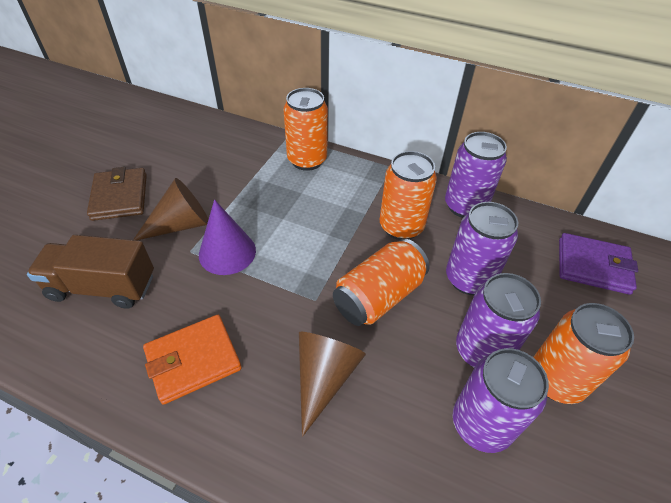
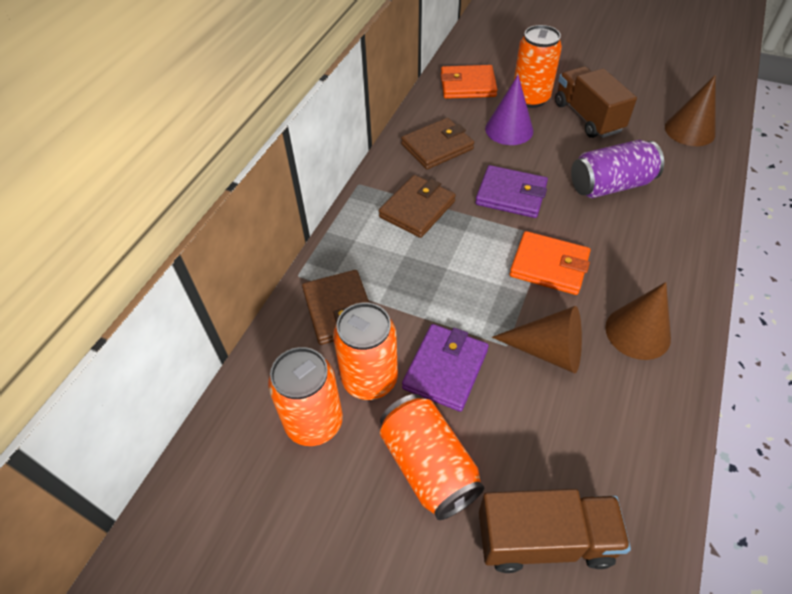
brown cone: [133,178,208,240] [299,332,366,437] = 2 -> [492,306,582,374] [605,282,671,360] [665,75,716,146] = 3
brown truck: [27,235,154,309] = 1 -> [479,489,631,573] [555,66,637,138] = 2
brown wallet: [87,167,147,221] = 1 -> [302,270,369,345] [379,175,456,238] [401,118,474,169] = 3
orange wallet: [143,315,242,405] = 1 -> [441,65,498,99] [510,231,591,295] = 2
purple can: [445,132,507,218] [446,202,518,295] [453,348,549,453] [456,273,541,368] = 4 -> [571,140,664,198] = 1
purple wallet: [559,233,638,295] = 1 -> [402,324,489,412] [475,165,548,218] = 2

